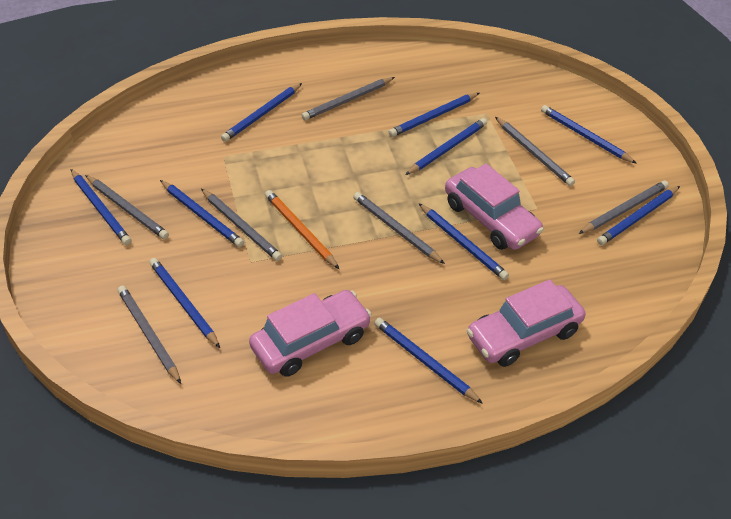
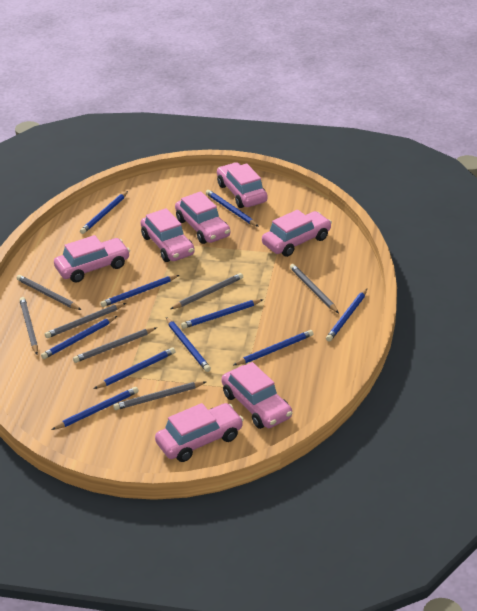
orange pencil: [265,190,339,269] = 1 -> none = 0
pink car: [249,290,372,377] [445,164,544,250] [466,279,585,367] = 3 -> [54,235,130,283] [140,208,195,262] [155,403,244,462] [175,191,230,244] [217,163,268,208] [221,362,293,429] [262,210,332,257] = 7

